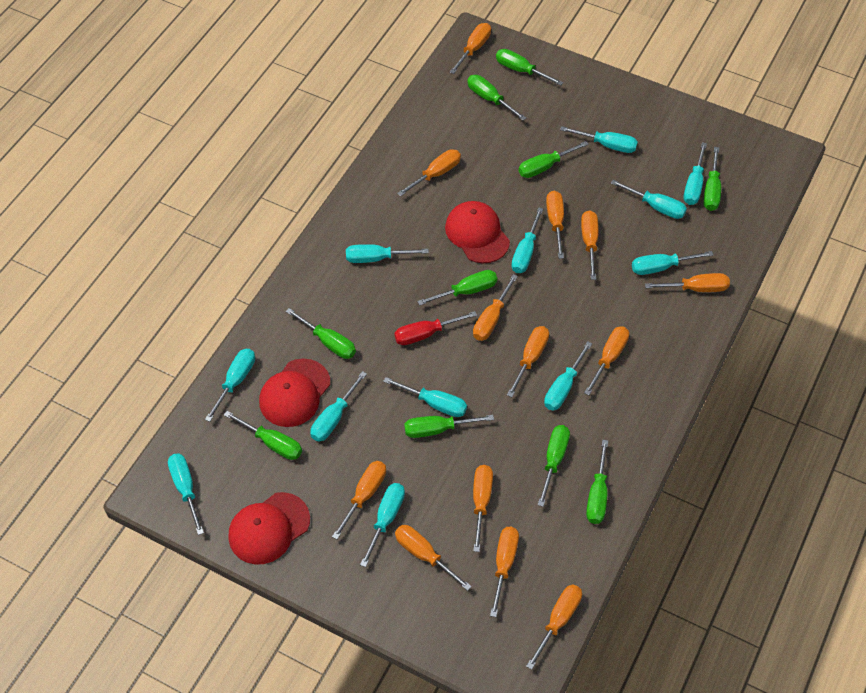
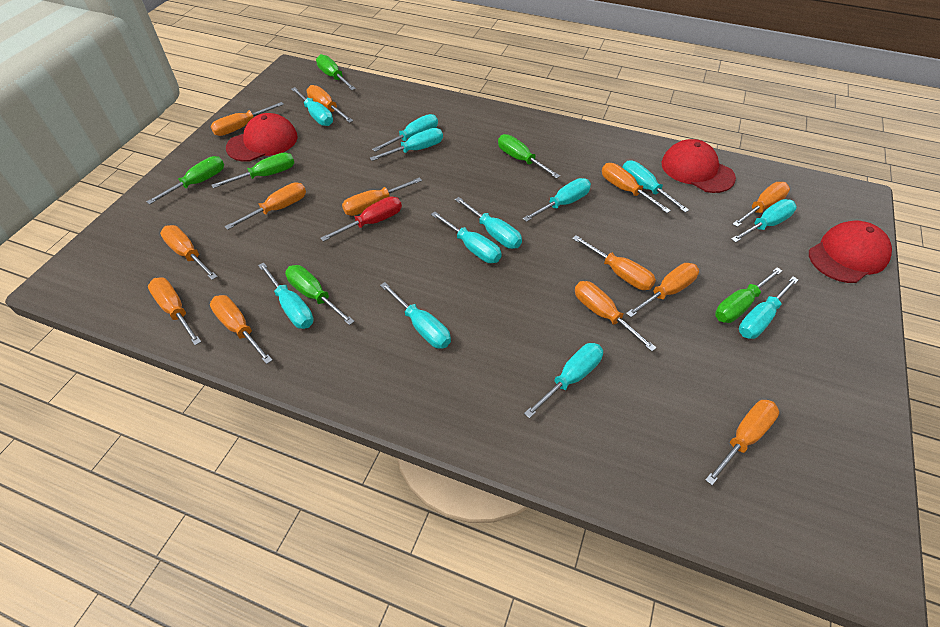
green screwdriver: [224,411,302,460] [285,308,356,359] [404,415,494,438] [417,270,497,306] [467,75,526,121] [496,49,563,86] [519,141,589,178] [538,425,570,507] [586,440,608,524] [703,147,721,211] = 10 -> [146,156,224,205] [211,152,294,188] [285,265,355,325] [316,54,356,90] [498,134,560,179] [715,267,782,323] = 6

